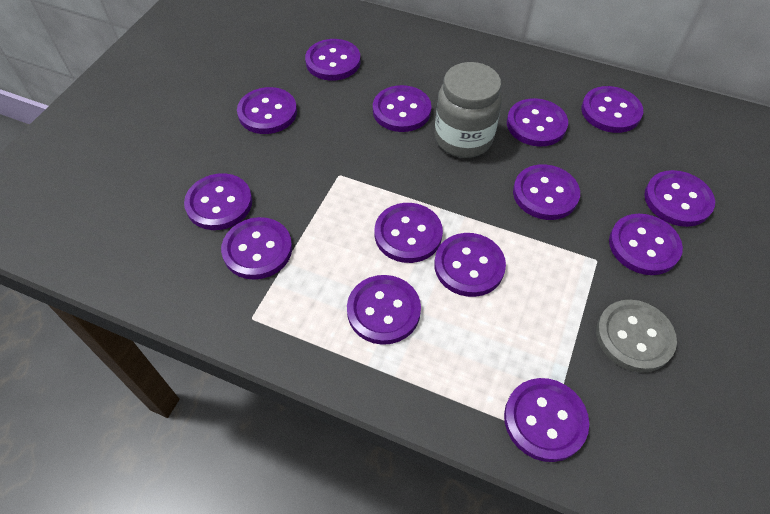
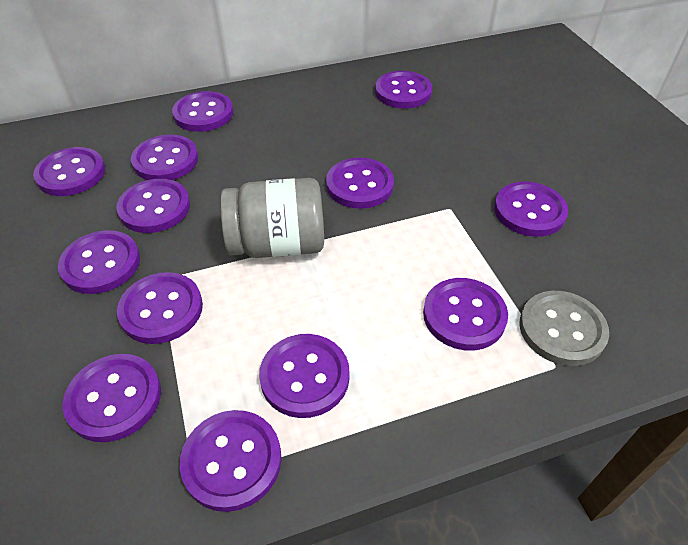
purple button: [184,173,252,230] [221,217,292,280] [237,87,297,134] [305,39,361,81] [347,275,421,345] [373,85,432,132] [375,203,443,263] [434,233,506,297] [504,378,589,462] [507,98,568,147] [513,164,580,220] [581,86,643,133] [609,214,683,275] [644,170,715,227] = 14 -> [33,147,105,196] [58,230,140,294] [62,354,161,442] [116,179,190,233] [117,272,203,344] [131,135,198,180] [172,91,233,132] [180,410,282,512] [259,334,350,418] [326,158,394,209] [375,71,432,109] [423,278,508,351] [494,182,568,237] = 13

